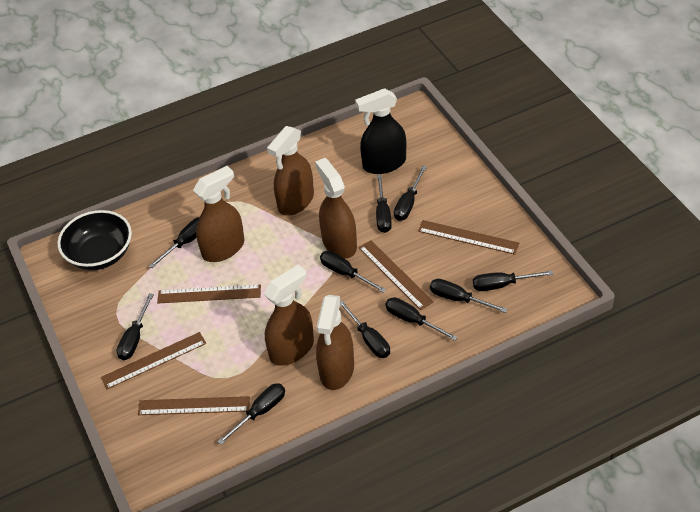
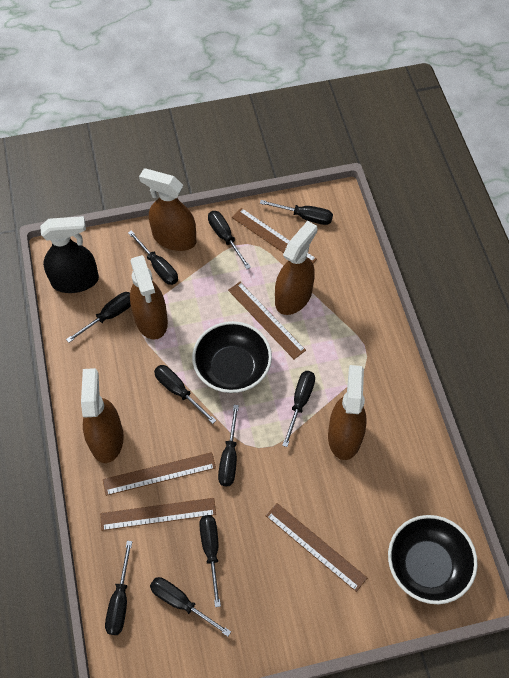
black bowl: [57,210,132,270] = 1 -> [192,321,272,393] [388,515,478,604] = 2

